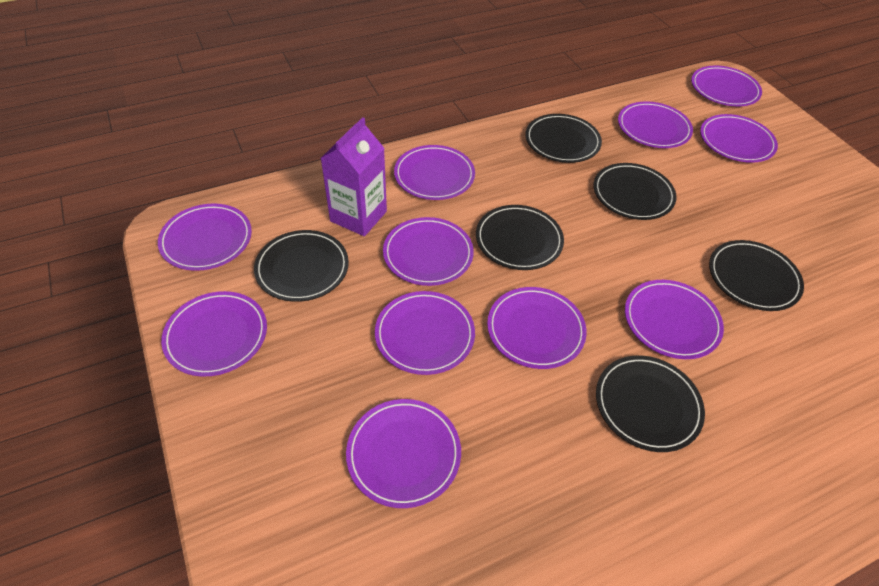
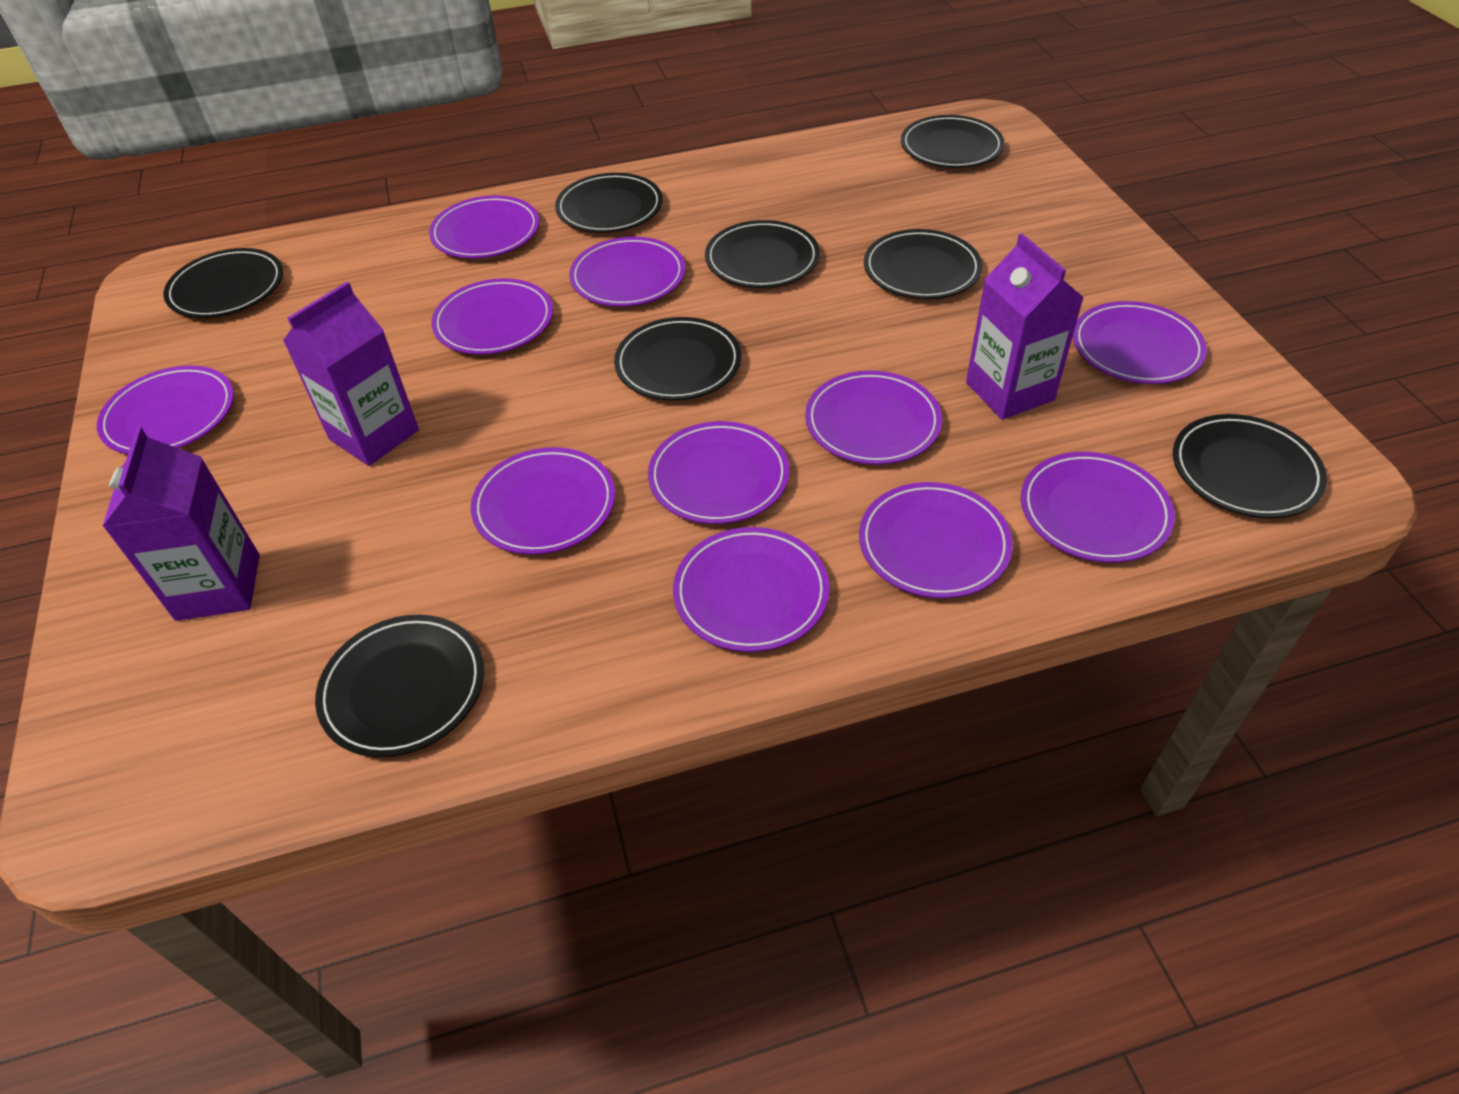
black plate: [254,230,349,302] [476,205,564,270] [525,114,602,163] [593,163,677,220] [596,355,705,452] [709,240,804,311] = 6 -> [163,248,283,318] [315,615,484,757] [555,173,663,233] [614,317,741,401] [705,220,820,288] [864,229,982,299] [901,115,1004,168] [1173,414,1327,518] = 8
purple carton: [321,117,387,236] = 1 -> [102,427,260,621] [283,282,419,466] [966,234,1084,420] = 3

